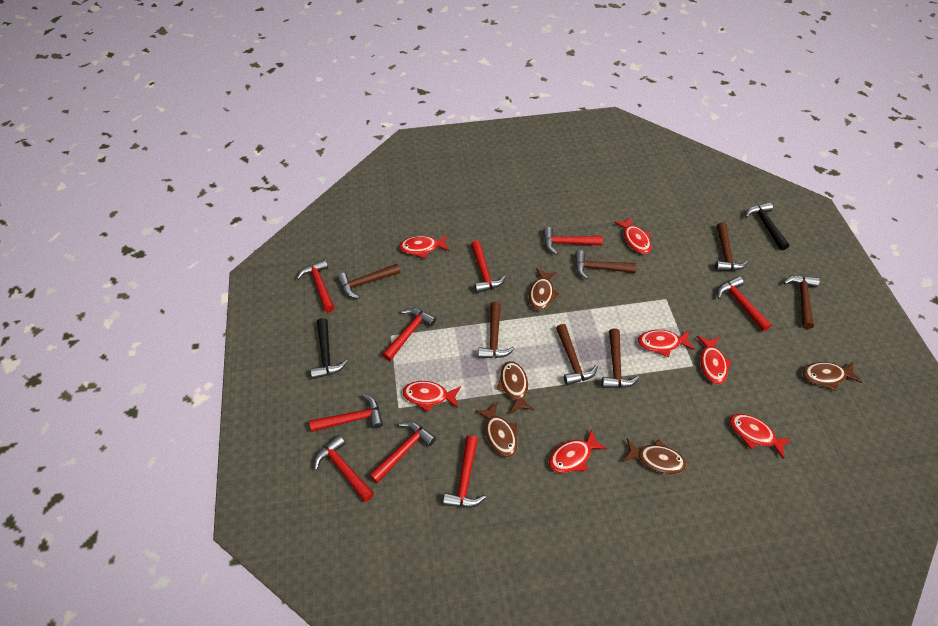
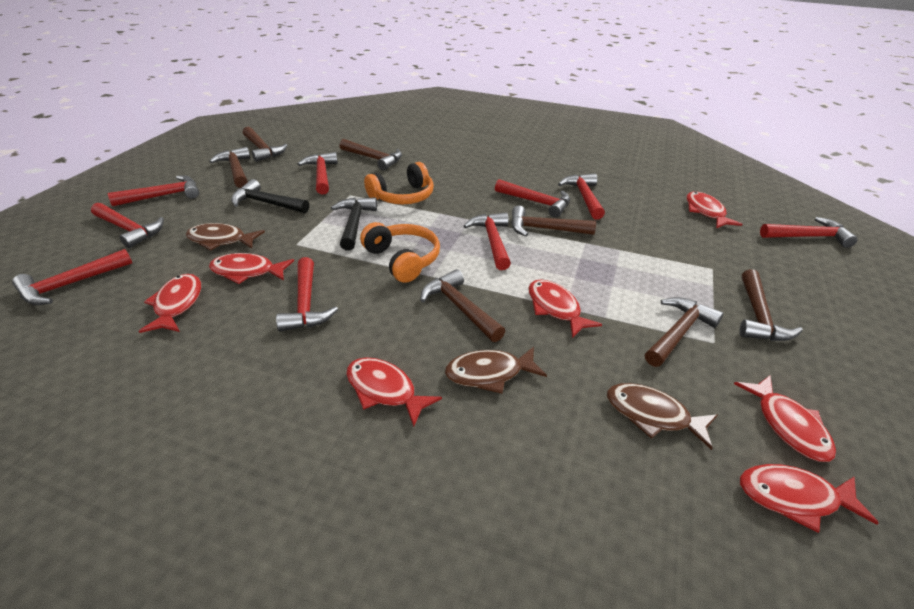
brown fish: [475,403,518,457] [496,361,534,414] [529,268,560,310] [623,439,687,474] [802,362,862,391] = 5 -> [185,223,265,251] [445,347,547,394] [607,383,718,450] = 3
orange headphones: none = 0 -> [360,222,440,283] [364,162,434,204] = 2

